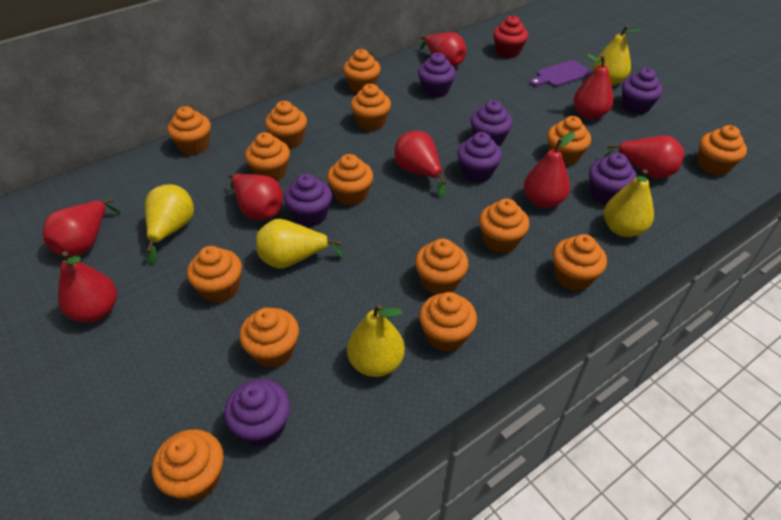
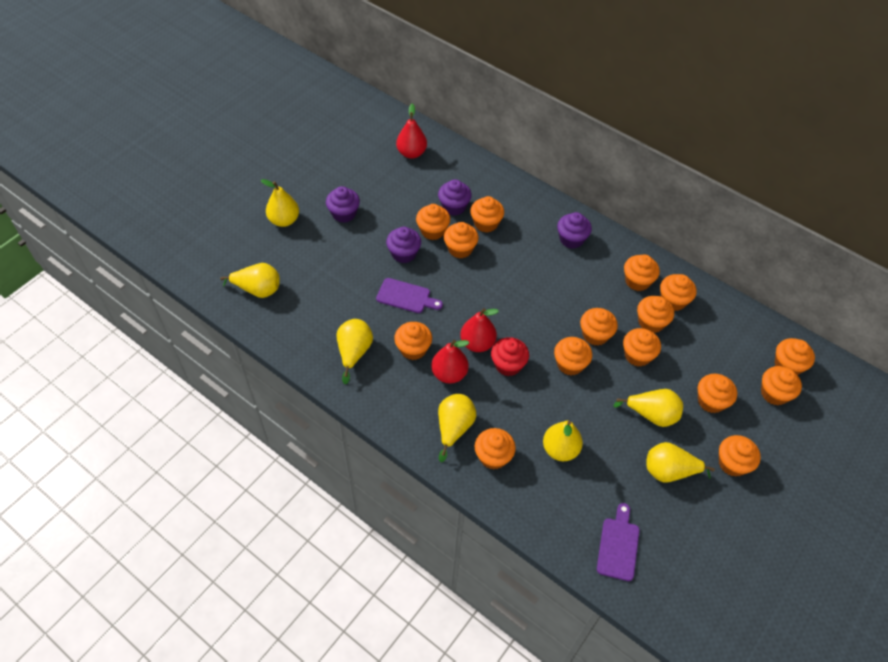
purple cupcake: [224,379,290,446] [284,173,332,227] [418,53,456,98] [457,132,502,183] [471,100,513,146] [589,153,637,204] [622,68,663,114] = 7 -> [326,186,360,223] [386,227,421,263] [438,179,472,215] [557,212,592,249] = 4
purple cutting board: [529,60,591,87] = 1 -> [376,278,443,313] [597,503,640,581] = 2
red pear: [43,198,120,256] [58,251,117,323] [228,174,283,220] [394,131,446,198] [421,32,466,67] [524,132,575,208] [574,54,614,120] [603,136,684,179] = 8 -> [396,104,427,159] [431,340,470,384] [460,308,499,352] = 3
yellow pear: [145,184,194,265] [256,219,343,269] [347,304,405,377] [593,25,641,86] [604,169,654,237] = 5 -> [220,263,280,298] [261,179,299,227] [337,319,373,384] [438,394,476,462] [543,421,583,461] [613,389,683,427] [646,442,715,483] = 7

